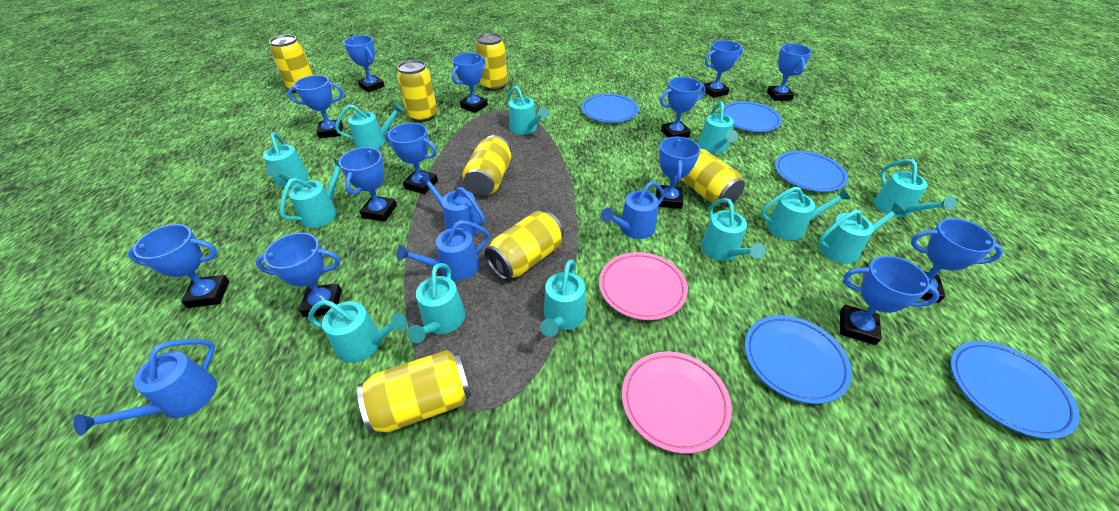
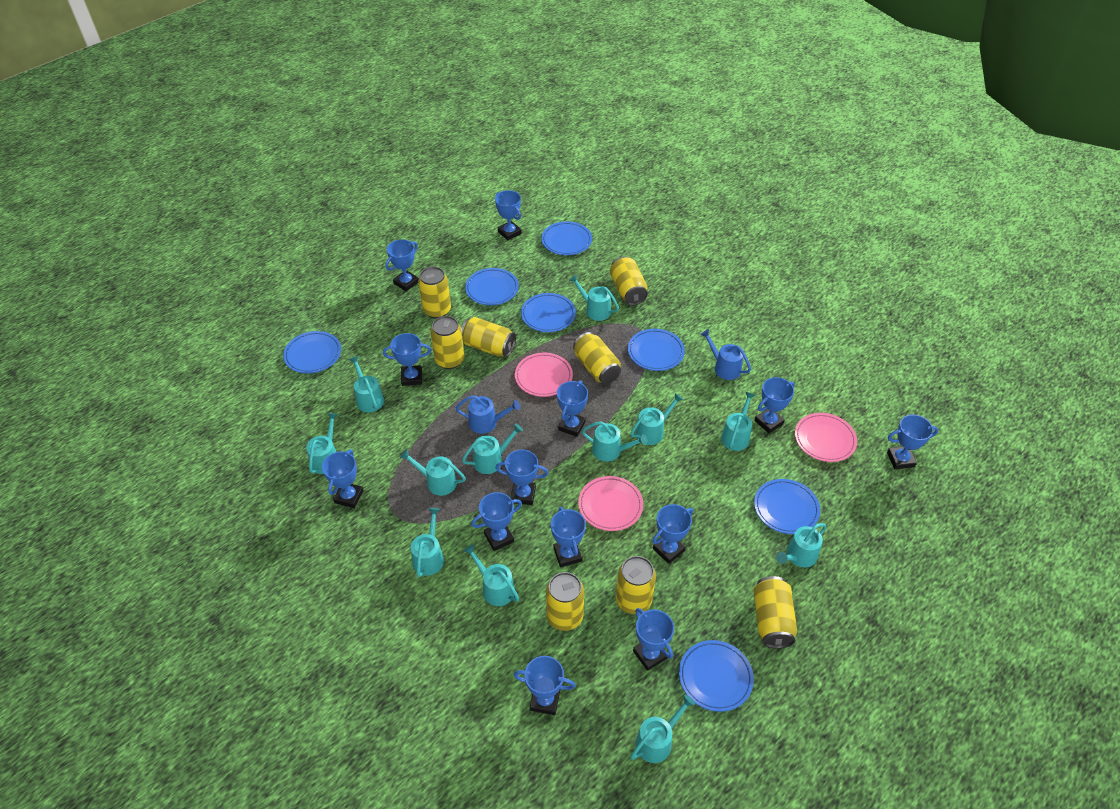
blue plate: [581,94,639,123] [723,101,782,132] [745,315,852,404] [775,151,848,192] [950,341,1080,439] = 5 -> [283,331,341,374] [465,268,519,305] [521,293,576,332] [541,221,592,255] [628,329,685,371] [679,640,754,712] [754,479,820,534] = 7
blue watering can: [73,339,217,436] [396,220,490,281] [418,173,485,236] [601,181,665,239] = 4 -> [455,395,521,434] [700,329,751,380] = 2
pink plate: [599,252,688,320] [622,352,732,454] = 2 -> [515,353,573,397] [578,476,643,531] [795,413,857,462] = 3
yellow can: [269,35,313,93] [357,350,471,433] [397,60,437,122] [462,135,511,196] [476,33,508,91] [485,211,564,280] [681,149,745,207] = 7 -> [418,267,451,319] [430,316,464,369] [461,317,516,357] [546,572,584,631] [573,332,621,384] [610,257,648,305] [616,556,656,614] [754,576,797,649] = 8

